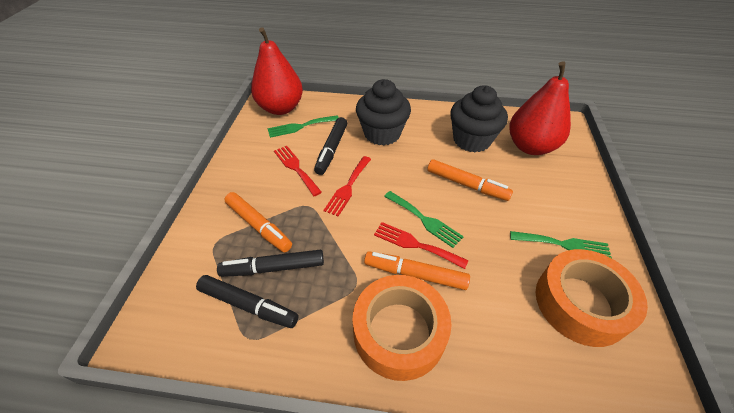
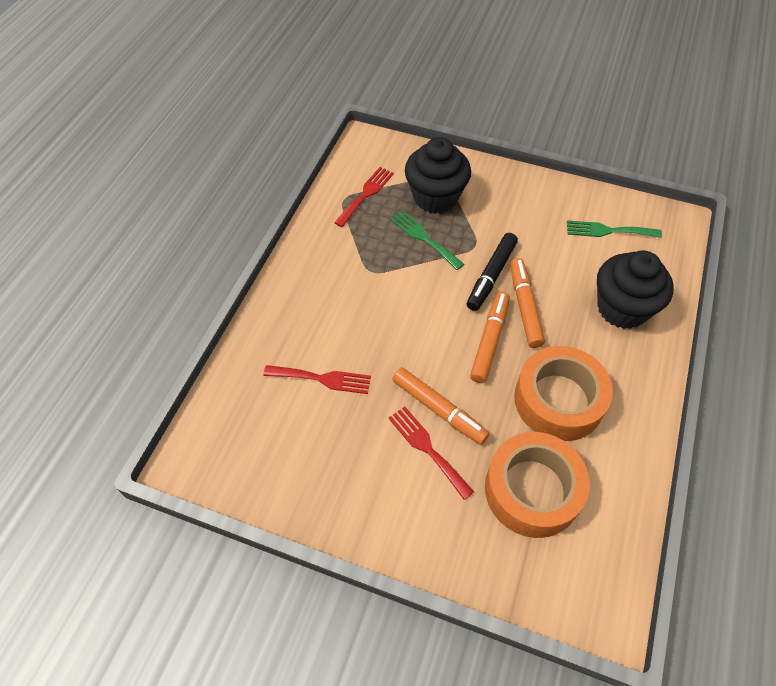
black marker: [196,275,298,328] [217,250,324,277] [314,117,347,175] = 3 -> [467,233,518,311] = 1
green fork: [268,115,339,138] [384,191,464,248] [510,231,612,258] = 3 -> [390,210,464,270] [567,220,662,238] = 2
red pear: [251,27,303,115] [509,61,571,155] = 2 -> none = 0

